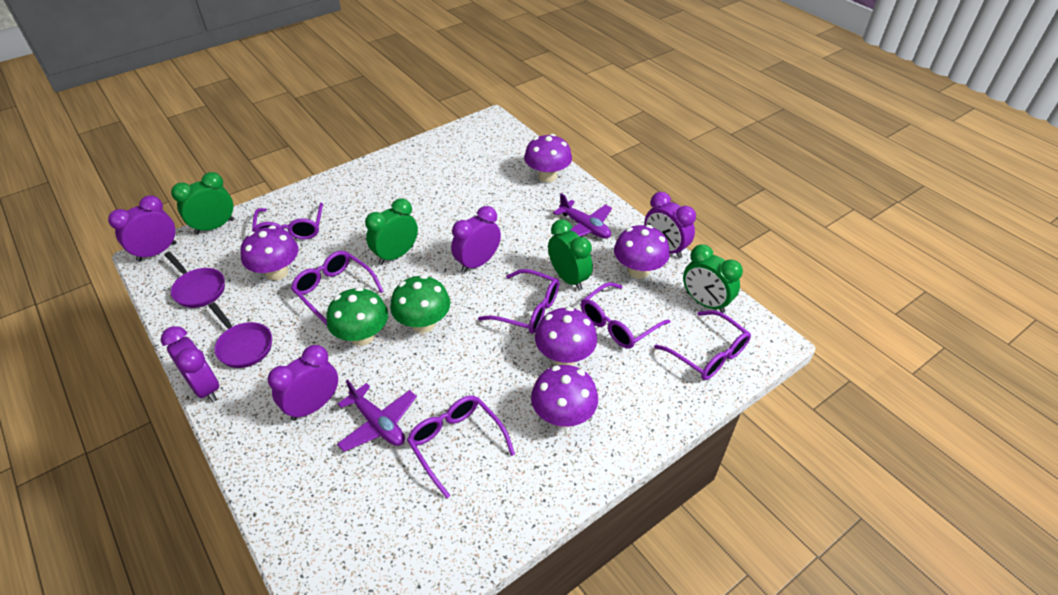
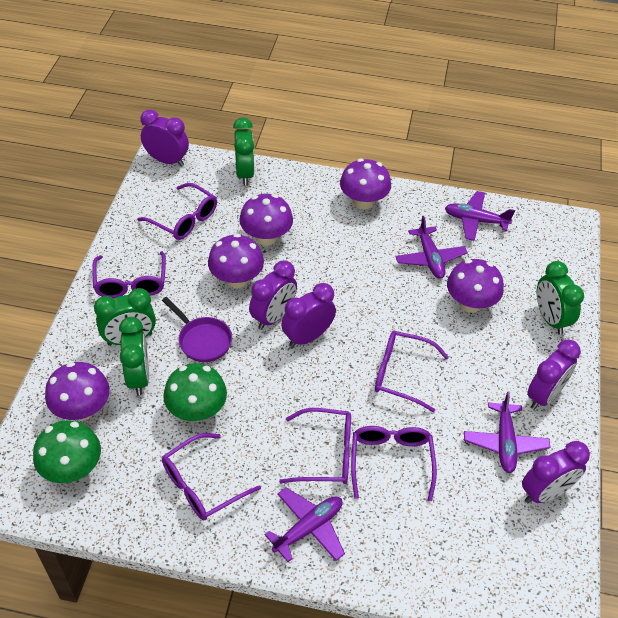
purple pan: [164,252,225,308] [209,302,272,368] = 2 -> [162,297,232,362] = 1
purple plane: [337,380,417,452] [553,193,612,238] = 2 -> [265,487,345,562] [395,216,468,279] [445,191,515,241] [464,391,550,473] = 4

